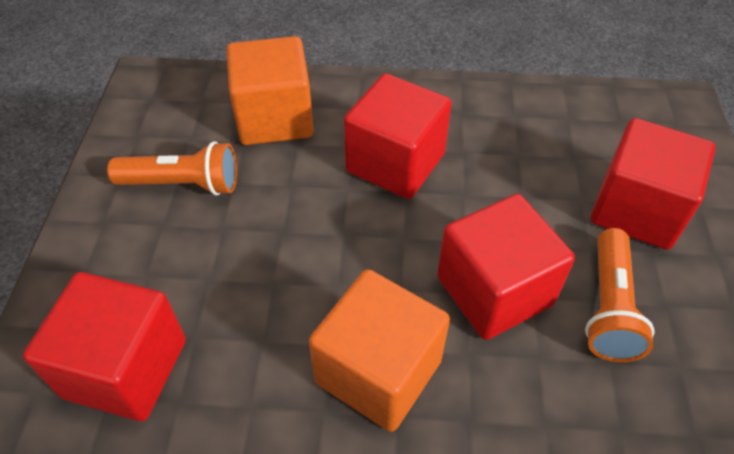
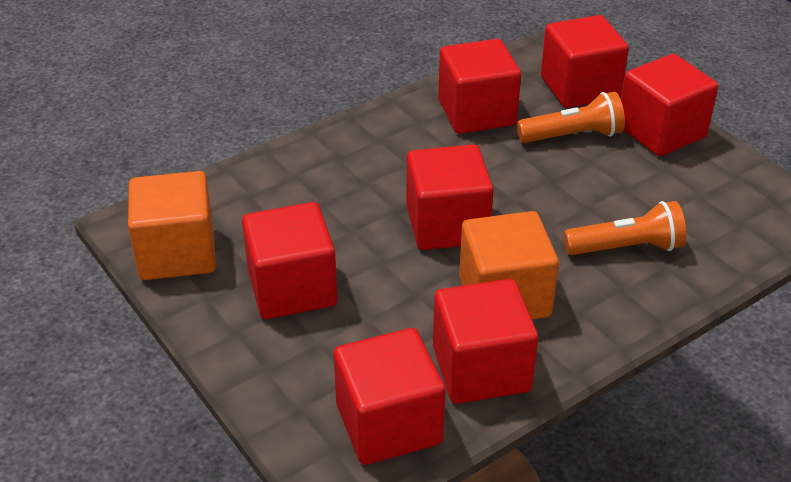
red cube: [23,272,186,421] [344,74,452,199] [437,194,575,340] [591,118,716,250] = 4 -> [242,202,337,319] [334,328,446,465] [406,144,494,250] [433,279,538,404] [438,39,521,134] [541,15,629,108] [621,54,718,156] = 7

